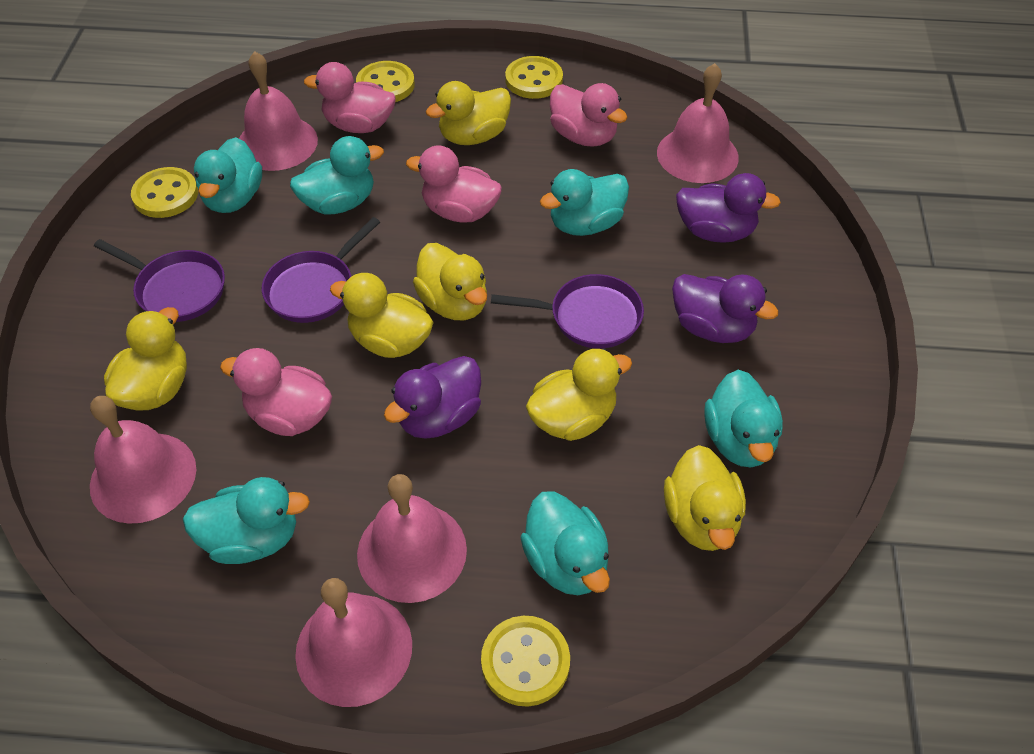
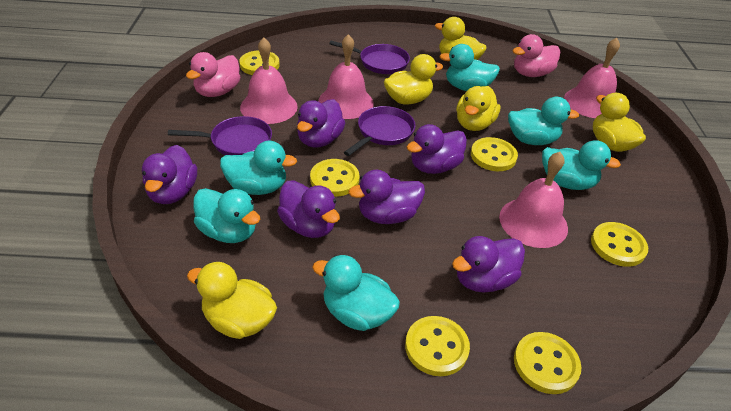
pink bell: [90,396,196,524] [239,51,318,171] [295,578,412,707] [357,474,467,603] [657,63,739,183] = 5 -> [240,38,298,124] [318,34,374,119] [499,152,568,248] [564,38,620,118] = 4
pink duck: [220,348,332,436] [304,62,396,133] [406,145,502,223] [550,83,628,147] = 4 -> [186,52,240,97] [512,34,560,77] = 2
purple duck: [384,356,481,439] [672,274,779,343] [676,173,781,243] = 3 -> [142,145,197,204] [277,180,340,238] [297,99,345,148] [348,170,425,224] [407,124,467,174] [452,236,525,293] = 6
yellow button: [131,167,198,218] [356,61,415,102] [481,616,570,706] [505,56,563,99] = 4 -> [239,50,280,75] [310,159,359,197] [405,316,470,376] [471,137,518,171] [514,332,581,394] [591,222,648,267] = 6
yellow duck: [104,307,187,410] [330,273,434,358] [413,243,487,320] [426,81,511,145] [526,349,632,441] [664,445,746,551] = 6 -> [187,262,277,339] [384,54,443,104] [435,17,487,60] [456,86,501,131] [593,93,646,152] = 5

